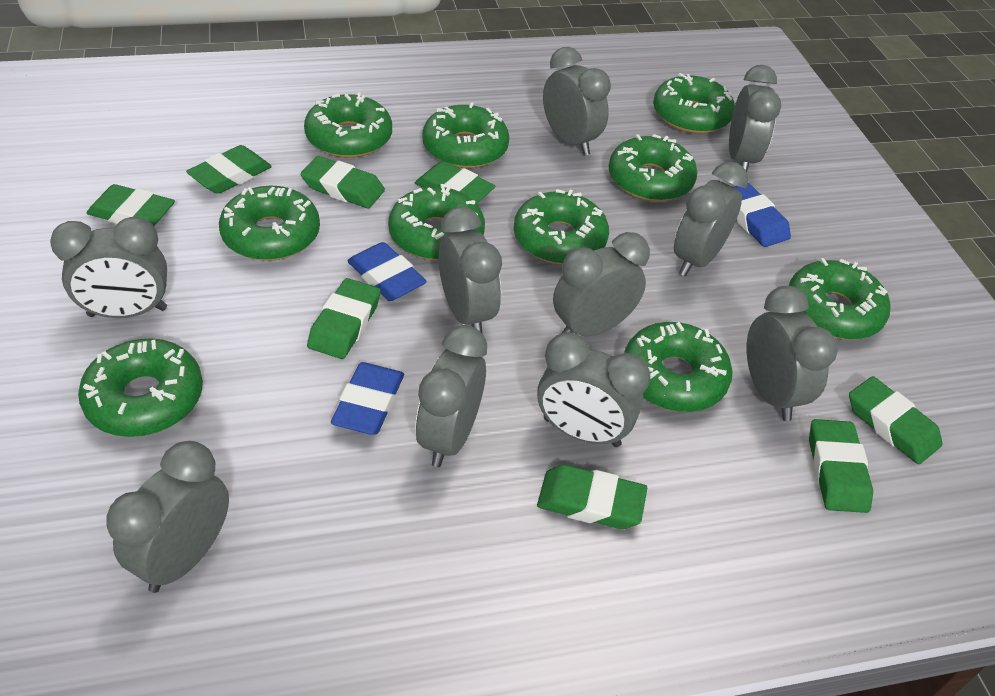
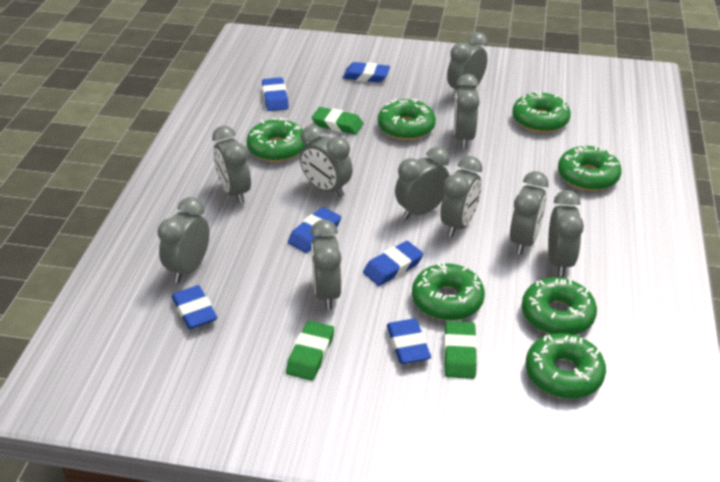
blue eraser: [331,362,404,435] [347,242,427,301] [734,183,791,247] = 3 -> [172,285,217,329] [262,77,289,111] [288,207,341,253] [343,62,390,83] [363,241,423,286] [387,319,431,364] = 6
green donut: [78,338,203,437] [219,186,320,261] [304,92,392,158] [388,184,485,260] [422,102,509,168] [514,189,609,264] [609,134,698,202] [624,322,732,412] [653,73,735,134] [789,258,891,340] = 10 -> [246,117,306,162] [378,99,436,140] [412,262,485,321] [512,91,571,133] [522,277,597,335] [526,333,606,399] [558,145,621,191] = 7
green eraser: [87,184,175,226] [186,145,272,194] [301,156,385,208] [307,278,381,359] [415,161,495,203] [537,465,647,529] [809,419,873,513] [849,376,942,464] = 8 -> [286,321,334,381] [311,107,364,135] [444,321,477,379] = 3

